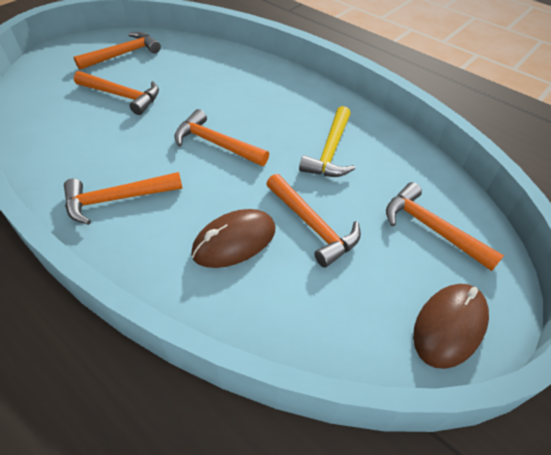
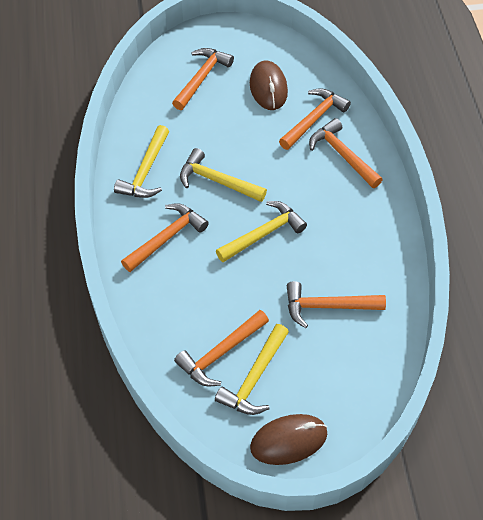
yellow hammer: [299,106,355,177] = 1 -> [114,125,169,198] [180,148,267,202] [215,324,289,415] [216,201,307,262] = 4

